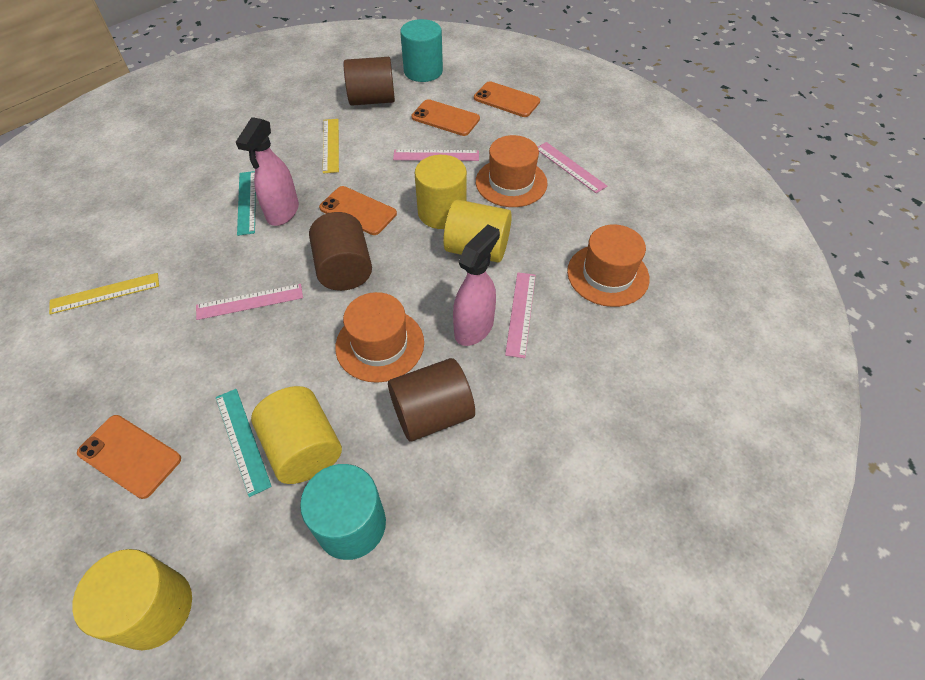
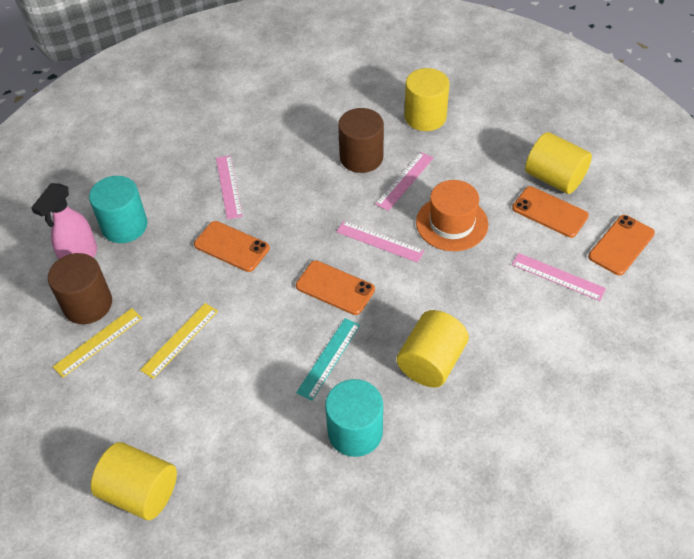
brown cylinder: [309,212,372,291] [344,57,395,106] [388,358,475,441] = 3 -> [48,253,112,324] [338,108,384,173] = 2
orange hat: [335,292,424,383] [476,135,548,207] [567,224,650,307] = 3 -> [416,180,488,251] = 1
pink spray bottle: [236,117,299,226] [453,224,500,346] = 2 -> [31,183,97,259] = 1
turquoise ruler: [216,389,272,497] [237,171,256,236] = 2 -> [296,318,360,401] = 1

